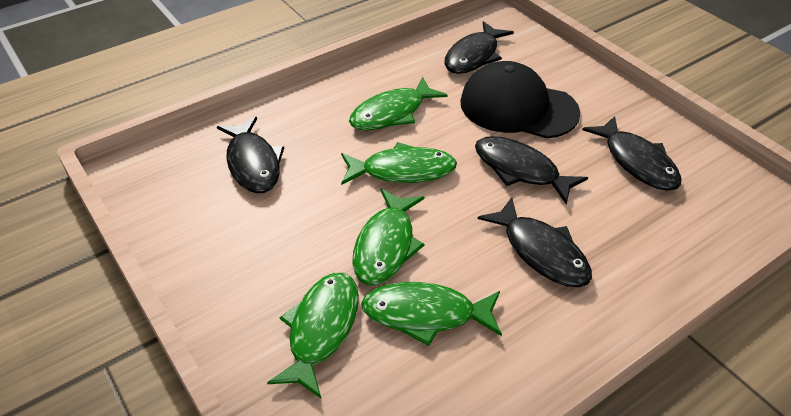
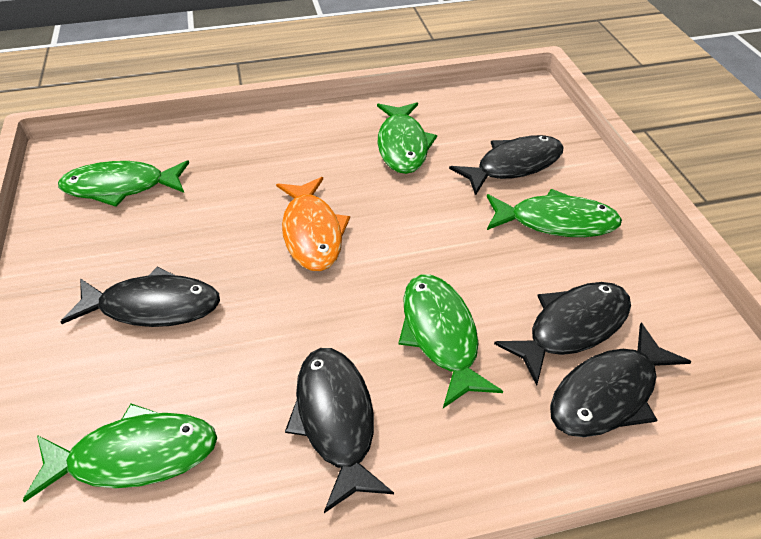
black cap: [460,61,580,139] = 1 -> none = 0
orange fish: none = 0 -> [276,177,350,271] = 1

